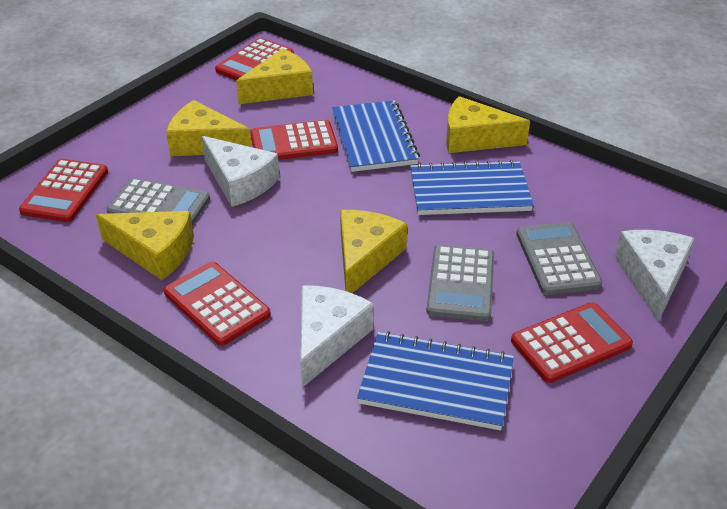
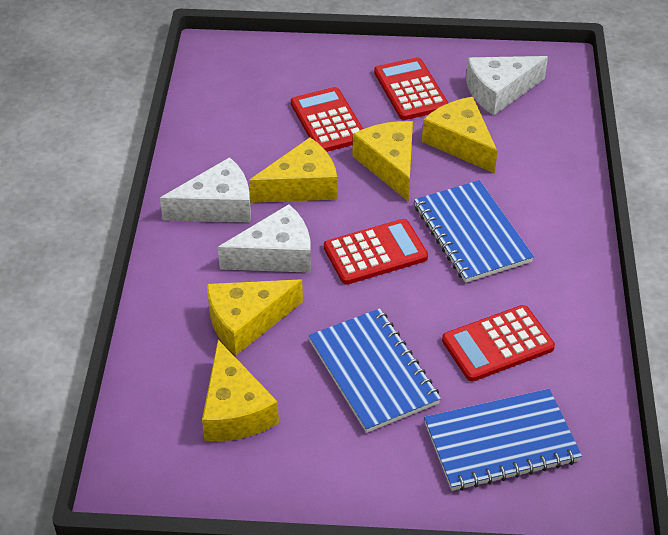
grey calculator: [106,178,210,226] [426,244,494,321] [516,222,602,295] = 3 -> none = 0
red calculator: [19,159,108,222] [164,262,271,346] [215,38,294,80] [250,120,338,160] [511,302,633,383] = 5 -> [291,87,363,152] [324,219,428,285] [374,57,448,120] [442,305,555,382] = 4

